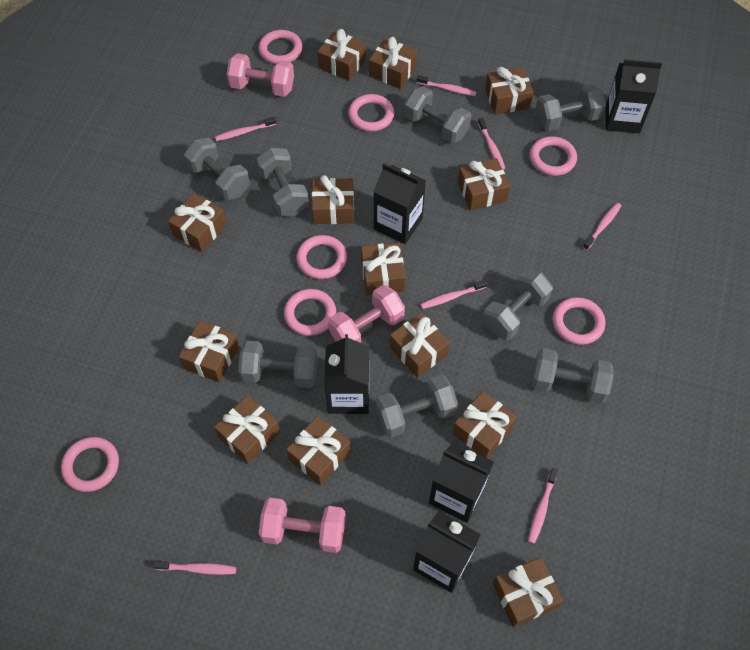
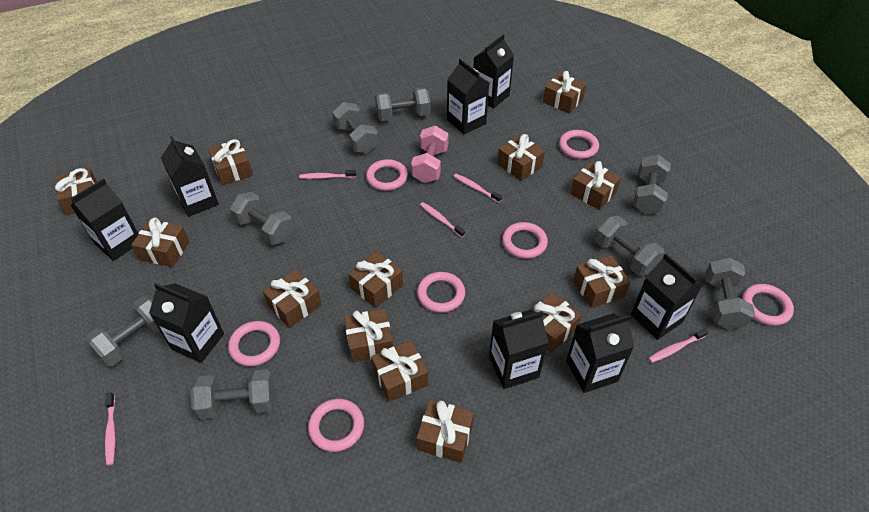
black carton: [324,334,369,414] [373,163,426,244] [413,511,481,593] [429,442,494,523] [606,59,662,133] = 5 -> [70,178,138,261] [149,283,224,363] [161,136,219,217] [447,59,490,134] [473,35,514,108] [489,310,549,389] [566,313,634,393] [631,253,703,340] = 8
pink dumbbell: [227,53,294,97] [259,498,346,553] [328,285,405,343] = 3 -> [411,126,449,183] = 1
pink toothbrush: [153,561,236,575] [215,117,277,141] [417,75,477,96] [421,280,487,309] [478,117,505,170] [528,468,558,544] [583,203,621,250] = 7 -> [105,392,115,466] [299,170,356,179] [420,202,465,237] [453,174,502,203] [648,328,708,363] = 5

